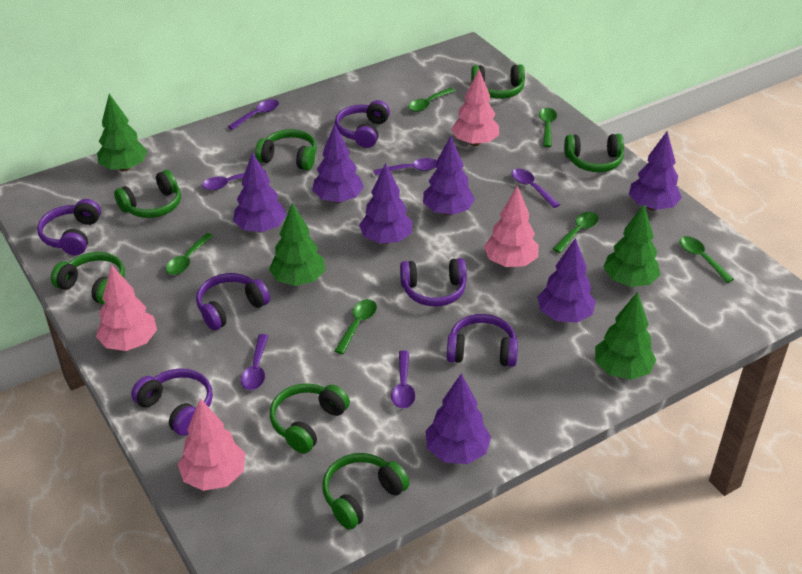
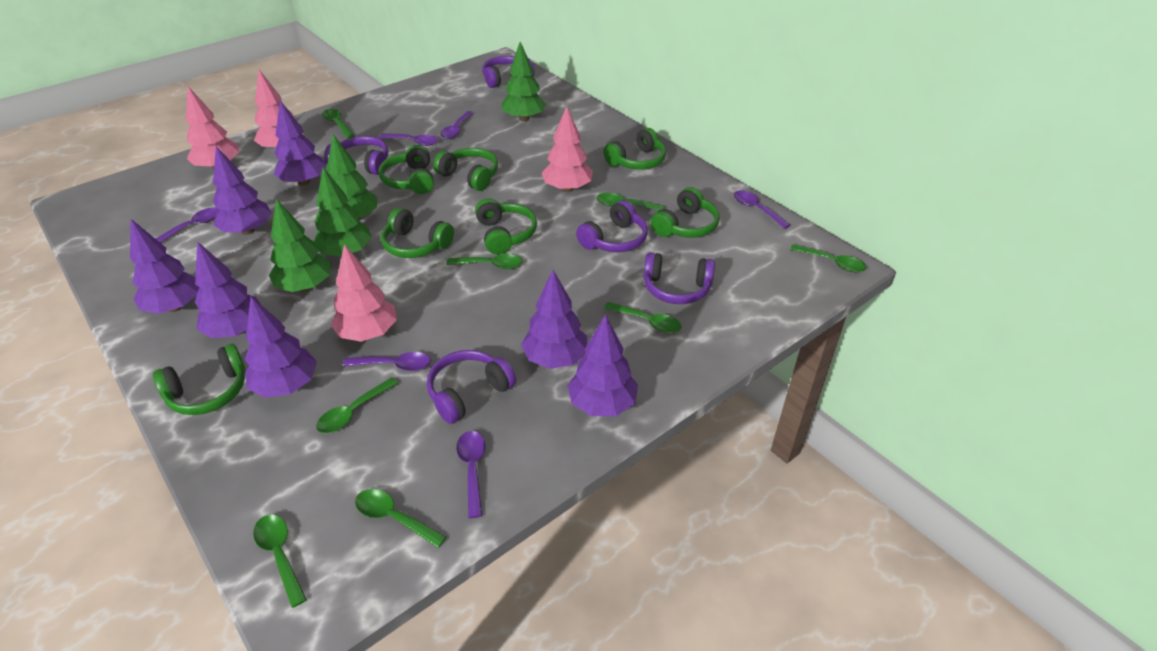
green spoon: [166,233,213,275] [334,299,377,354] [408,88,455,112] [539,108,557,147] [553,212,599,253] [679,236,734,283] = 6 -> [253,515,307,608] [316,378,398,433] [322,109,355,139] [355,489,446,548] [446,254,522,269] [596,193,665,210] [604,302,682,333] [790,244,866,272] = 8
purple headphones: [37,199,101,255] [131,368,213,436] [196,273,270,330] [335,100,390,148] [400,258,467,307] [447,314,518,367] = 6 -> [324,136,388,175] [427,350,516,424] [482,56,535,88] [576,200,648,252] [644,252,715,304] = 5

